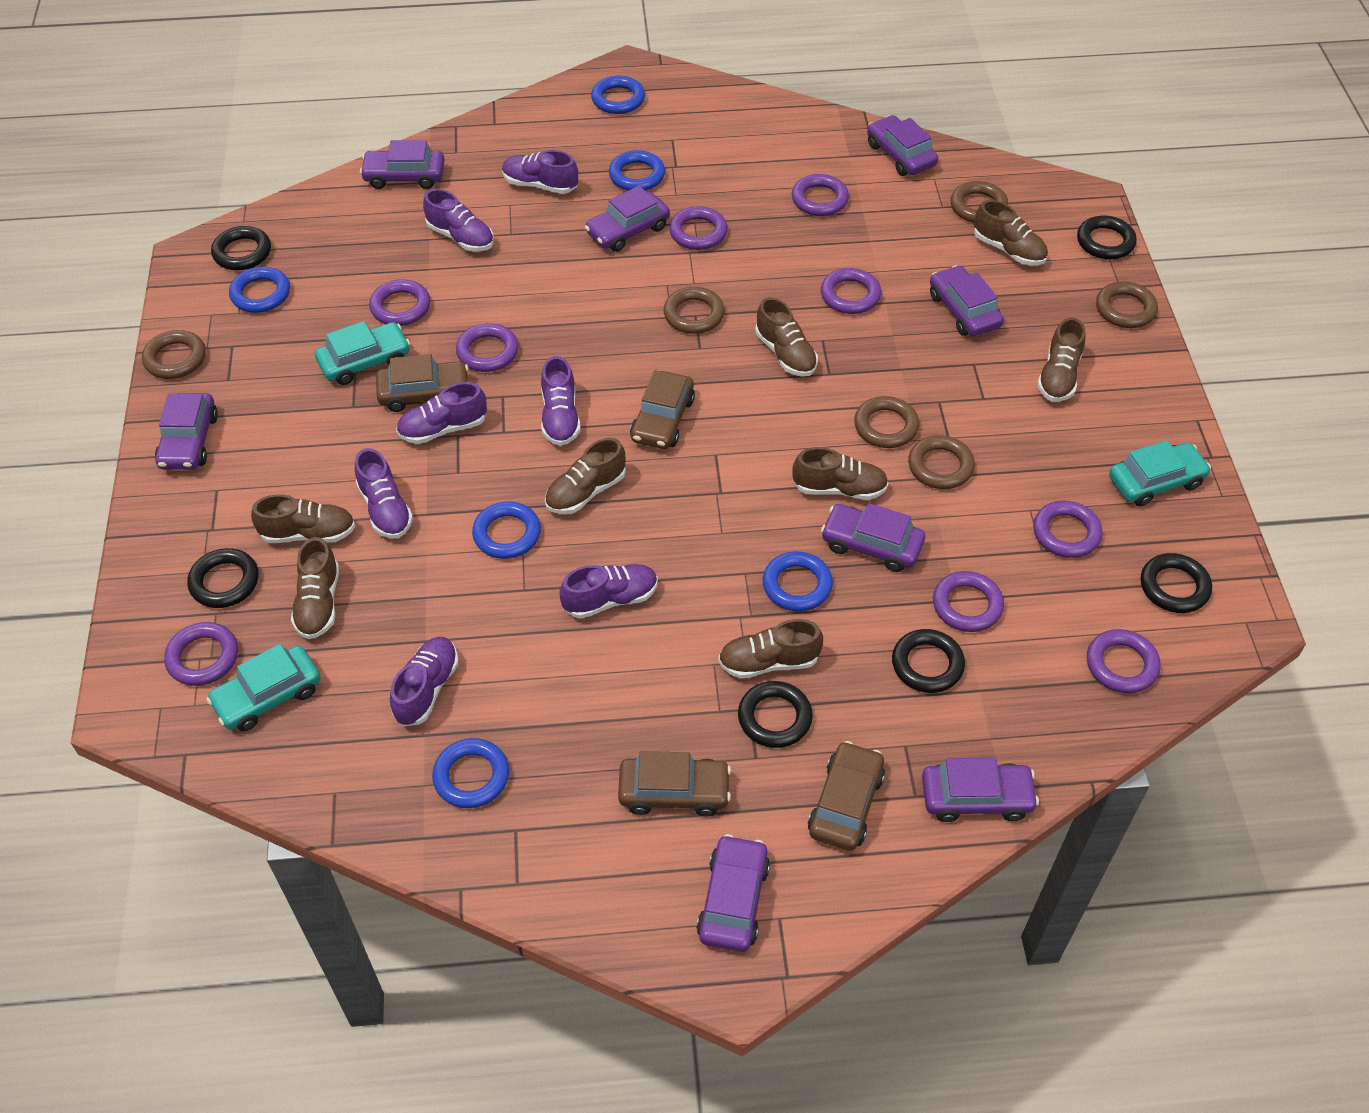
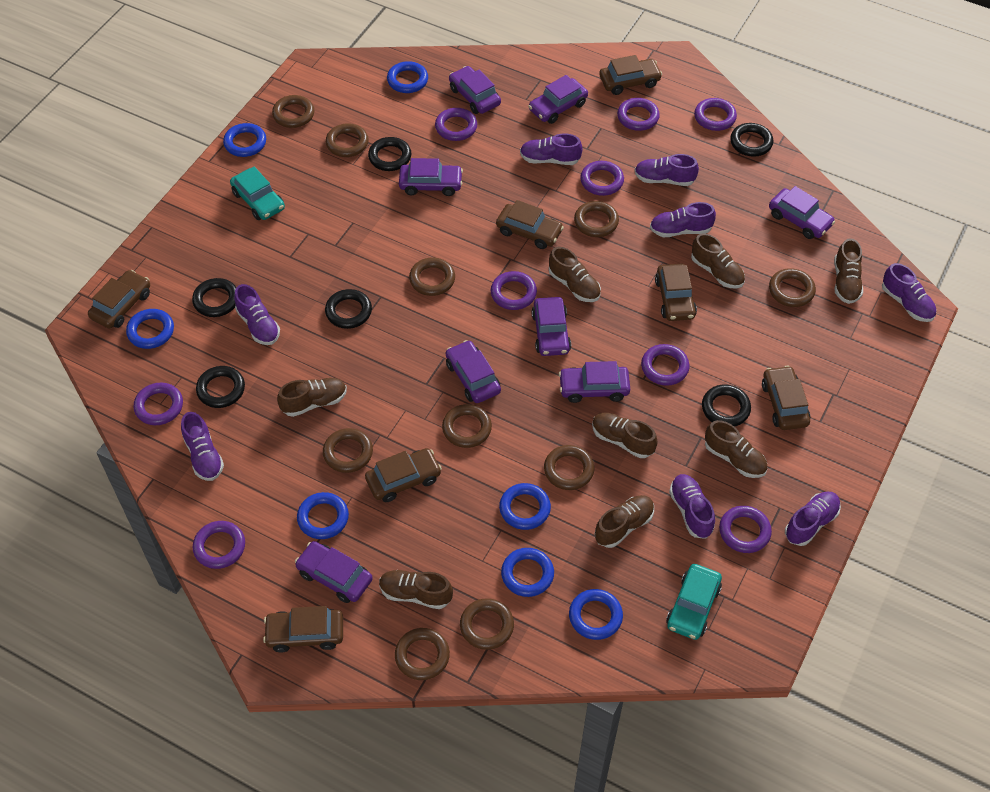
blue ring: [229,267,290,313] [432,738,509,808] [472,502,541,559] [591,76,645,114] [609,150,665,191] [763,551,833,611] = 6 -> [126,309,174,349] [223,123,266,157] [297,492,349,539] [387,61,428,93] [499,483,551,530] [501,548,554,597] [569,589,623,640] = 7
brown car: [376,354,468,412] [618,751,731,816] [630,370,695,449] [808,741,885,851] = 4 -> [88,270,150,329] [263,606,343,652] [365,448,442,502] [496,200,564,249] [599,55,662,95] [655,264,697,321] [762,366,810,430] = 7
brown ring: [142,330,206,379] [664,287,725,334] [854,396,919,448] [908,435,975,489] [950,181,1008,223] [1096,281,1158,328] = 6 -> [272,95,314,128] [323,428,373,473] [326,123,369,157] [395,628,450,680] [409,258,455,296] [442,404,492,448] [460,598,514,650] [544,445,594,490] [574,201,619,237] [769,268,816,307] = 10
purple shoe: [355,448,413,538] [390,637,458,726] [396,382,487,444] [423,189,494,252] [502,150,578,194] [541,356,580,446] [559,564,658,618] = 7 -> [181,412,224,481] [234,284,280,345] [520,134,582,165] [634,154,699,186] [650,202,716,237] [669,474,715,539] [785,491,841,546] [882,263,937,322] = 8
turquoise car: [207,644,321,731] [315,321,410,385] [1109,440,1211,507] = 3 -> [230,167,285,220] [666,564,722,640] = 2

